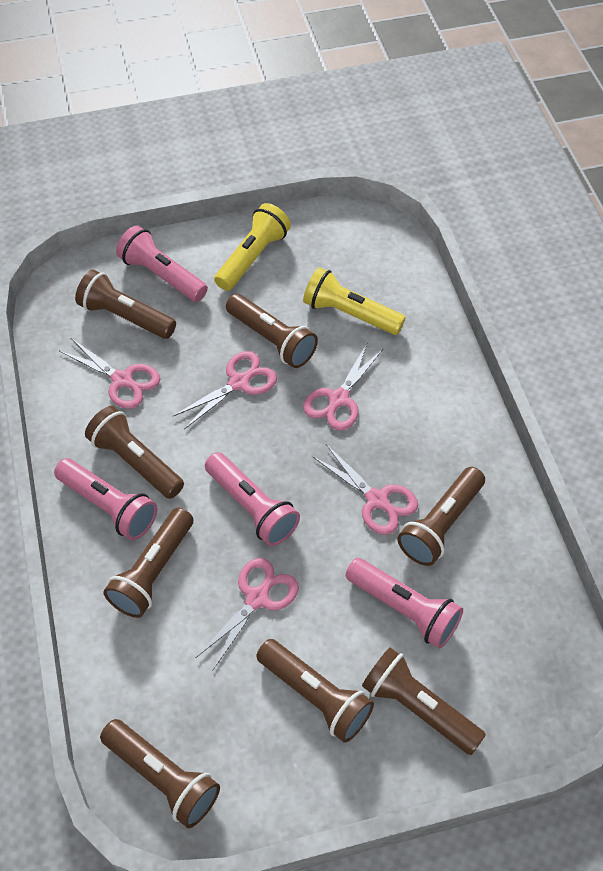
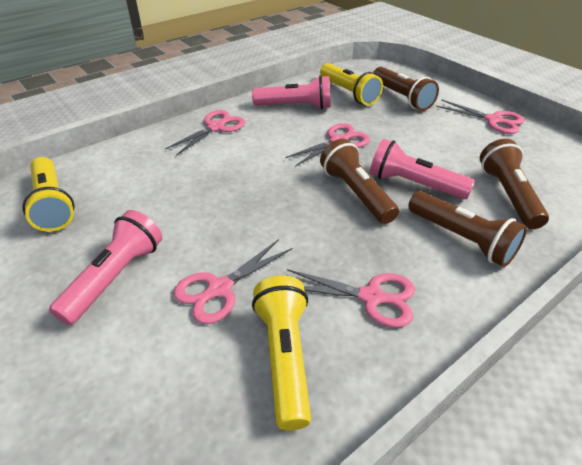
brown flashlight: [75,270,176,339] [85,406,184,499] [100,719,220,828] [103,508,194,618] [226,294,318,368] [256,639,374,743] [362,647,486,755] [397,467,485,566] = 8 -> [320,139,399,224] [373,67,439,111] [408,191,527,267] [480,139,549,229] = 4
pink flashlight: [54,458,157,540] [116,225,208,302] [205,452,300,546] [345,558,463,649] = 4 -> [49,210,162,325] [252,75,331,109] [370,139,475,199] = 3
yellow flashlight: [214,203,291,291] [303,267,406,335] = 2 -> [23,157,74,232] [252,275,311,431] [320,63,383,106] = 3

